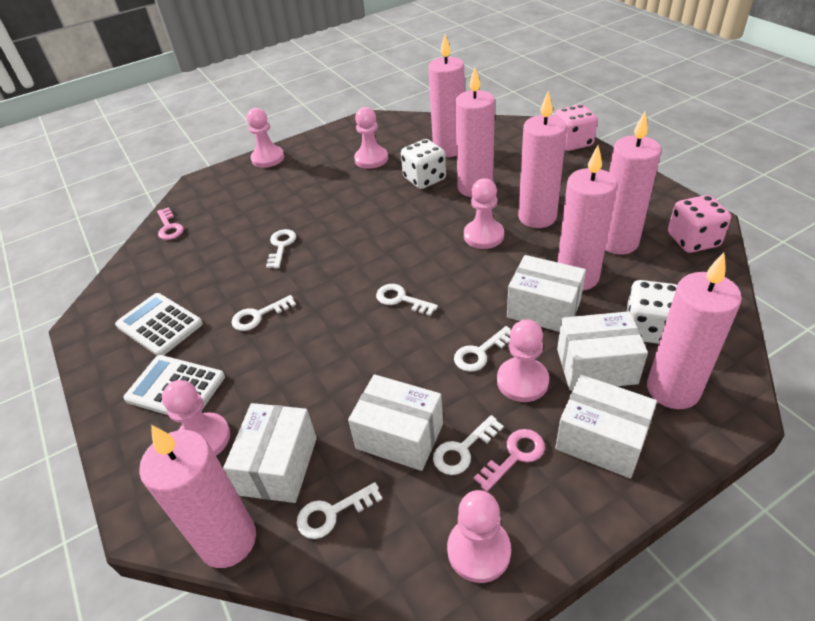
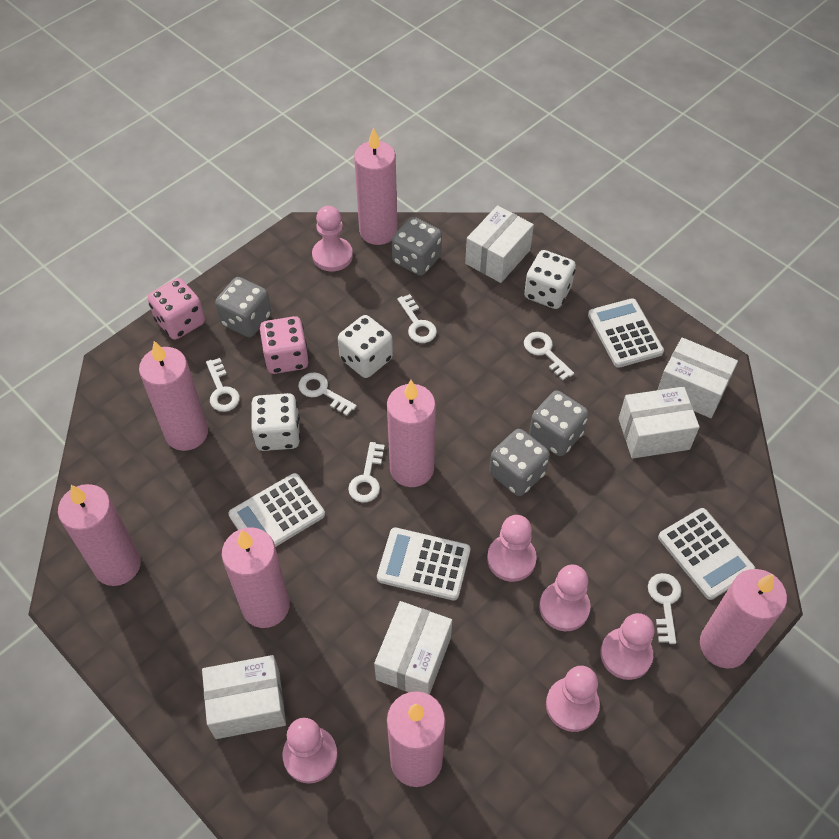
grey dice: none = 0 -> [215,277,271,337] [392,217,442,276] [489,429,550,496] [529,390,589,456] = 4
pink key: [157,207,184,240] [474,429,545,492] = 2 -> none = 0
white calculator: [115,293,203,356] [123,355,225,415] = 2 -> [228,473,325,547] [377,527,470,601] [588,298,664,368] [658,508,755,600] = 4
white dice: [401,139,446,189] [625,280,677,344] = 2 -> [251,393,300,451] [338,315,393,378] [524,250,576,309] = 3

